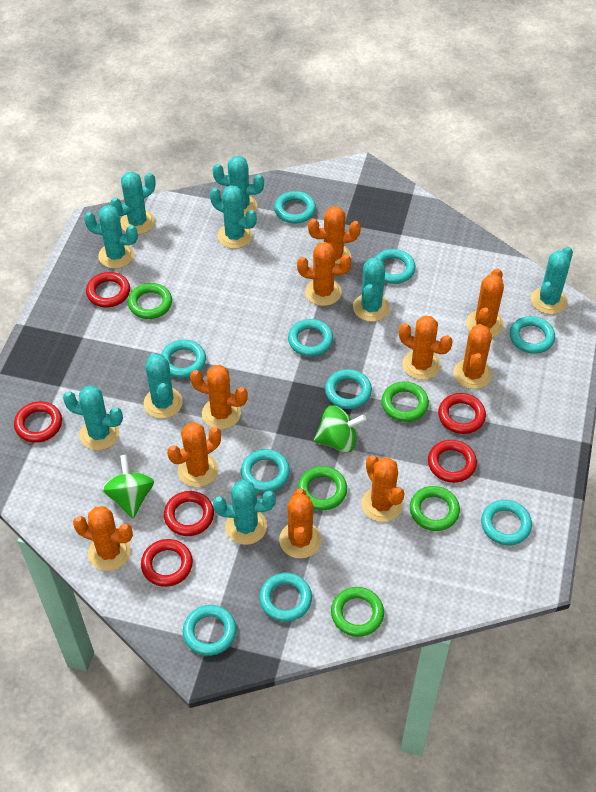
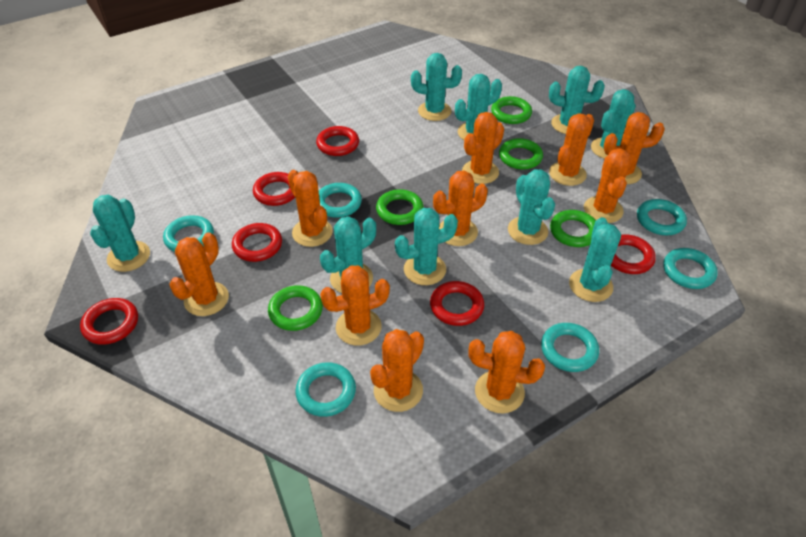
green spinning top: [102,454,154,518] [314,406,366,453] = 2 -> none = 0
turquoise ring: [161,340,206,378] [183,605,236,656] [241,449,290,493] [259,573,312,622] [274,191,316,224] [288,319,333,357] [325,369,372,409] [375,249,416,284] [481,500,532,545] [510,316,555,354] = 10 -> [163,215,214,252] [295,362,356,417] [319,183,362,218] [541,323,599,372] [637,199,687,235] [663,248,718,289] = 6

